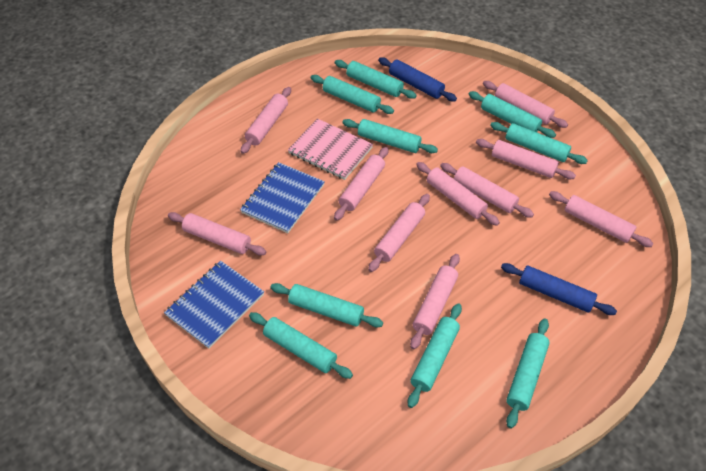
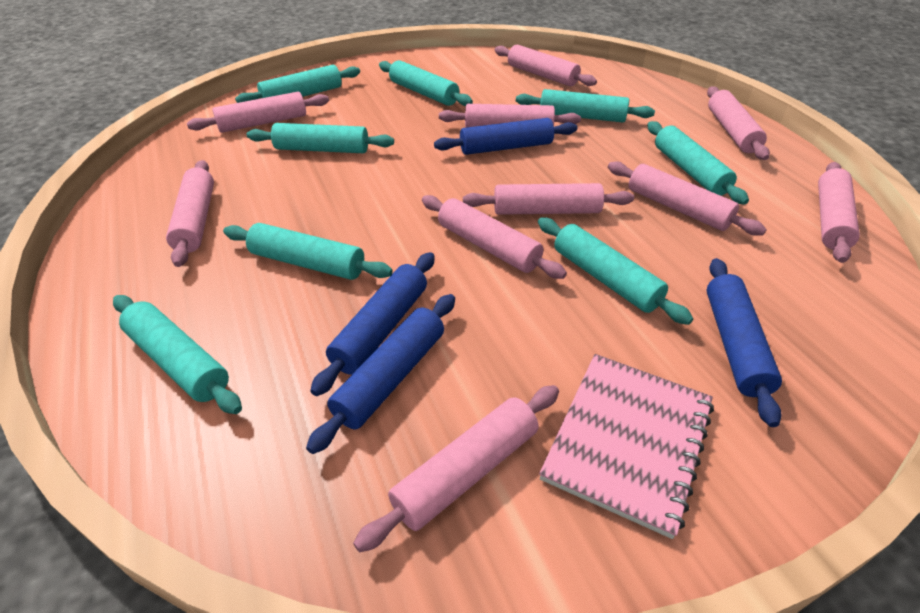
blue notebook: [164,261,264,349] [240,162,325,233] = 2 -> none = 0
blue rolling pin: [378,57,457,101] [501,263,617,315] = 2 -> [306,294,455,454] [310,252,435,396] [434,118,577,155] [706,258,782,427] = 4
turquoise rolling pin: [249,312,353,379] [270,283,383,327] [311,75,394,114] [335,60,417,99] [342,119,438,153] [408,303,462,408] [469,91,556,138] [490,122,588,164] [506,318,550,429] = 9 -> [113,295,242,414] [223,223,393,280] [235,65,360,103] [247,123,394,153] [379,60,473,106] [516,89,655,123] [538,217,693,325] [647,121,749,205] = 8

